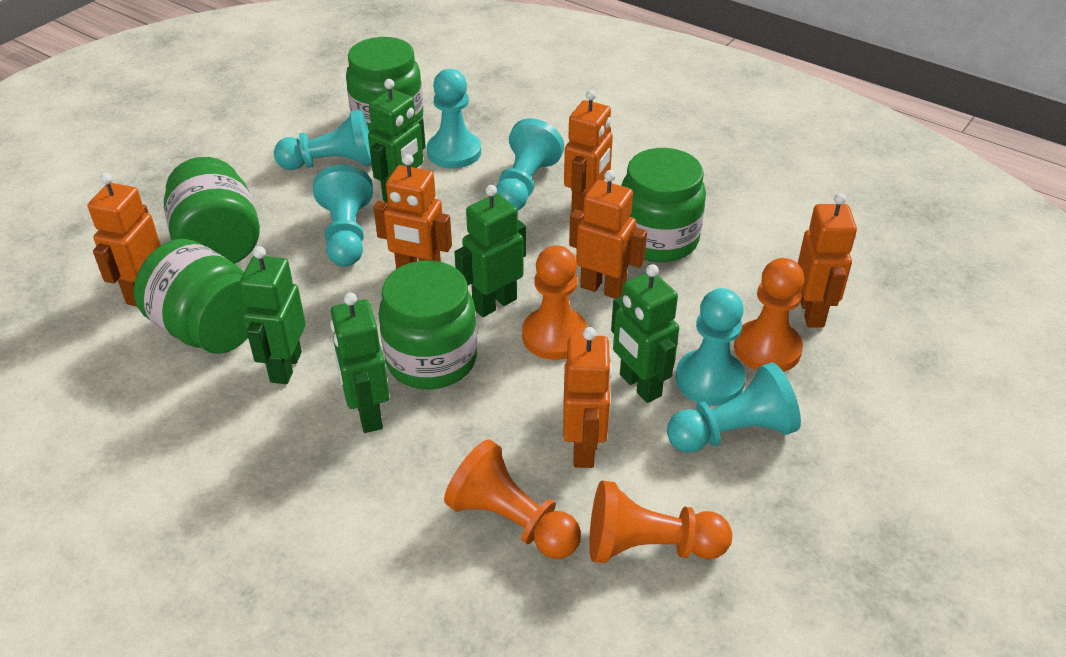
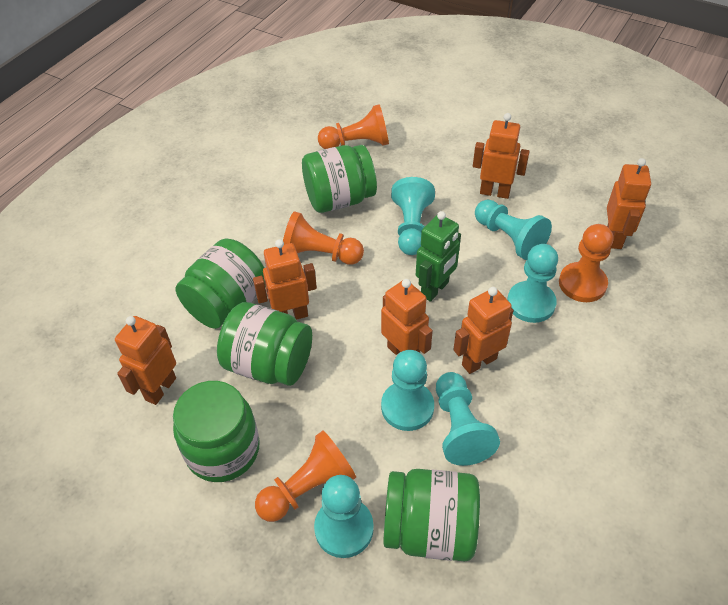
green robot: [240,246,306,384] [330,293,390,433] [368,79,426,202] [454,185,526,317] [611,264,679,403] = 5 -> [416,211,461,302] = 1

